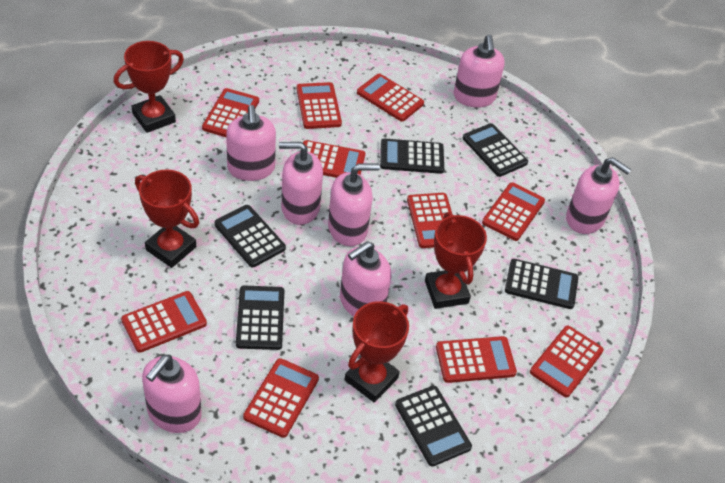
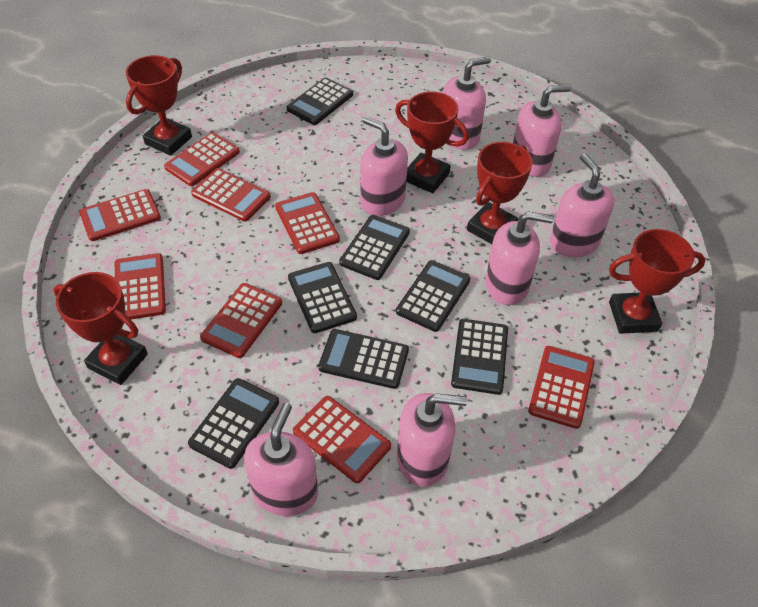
black calculator: [214,205,286,267] [236,286,284,350] [380,138,444,174] [395,386,472,467] [463,123,528,177] [505,259,578,309] = 6 -> [188,378,279,469] [287,77,353,125] [288,262,357,333] [318,329,409,389] [339,215,410,280] [396,260,470,332] [451,319,508,395] = 7
red calculator: [121,291,207,353] [202,88,259,137] [243,358,319,438] [297,82,342,129] [300,140,365,178] [357,74,424,122] [407,193,452,248] [436,336,517,383] [482,182,545,241] [530,325,604,397] = 10 -> [79,189,161,241] [115,253,166,319] [164,132,240,186] [191,168,271,222] [200,283,282,358] [275,192,340,254] [293,396,391,483] [528,346,595,429] = 8
red trophy: [114,41,184,133] [135,169,199,268] [345,301,409,403] [425,212,487,309] = 4 -> [53,272,148,385] [126,55,192,156] [395,91,469,193] [467,142,532,244] [609,229,706,334] = 5

